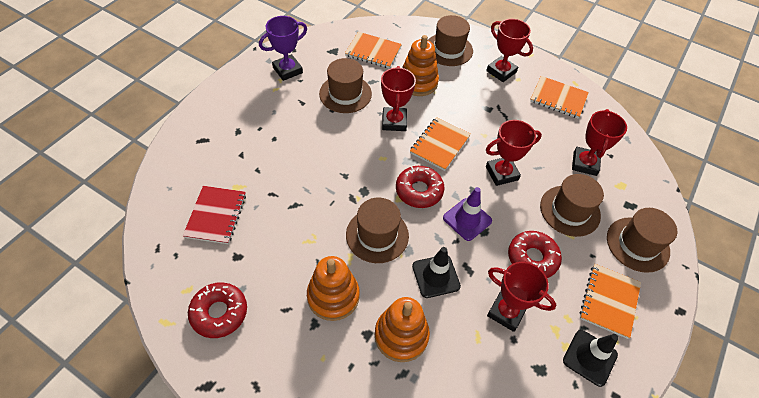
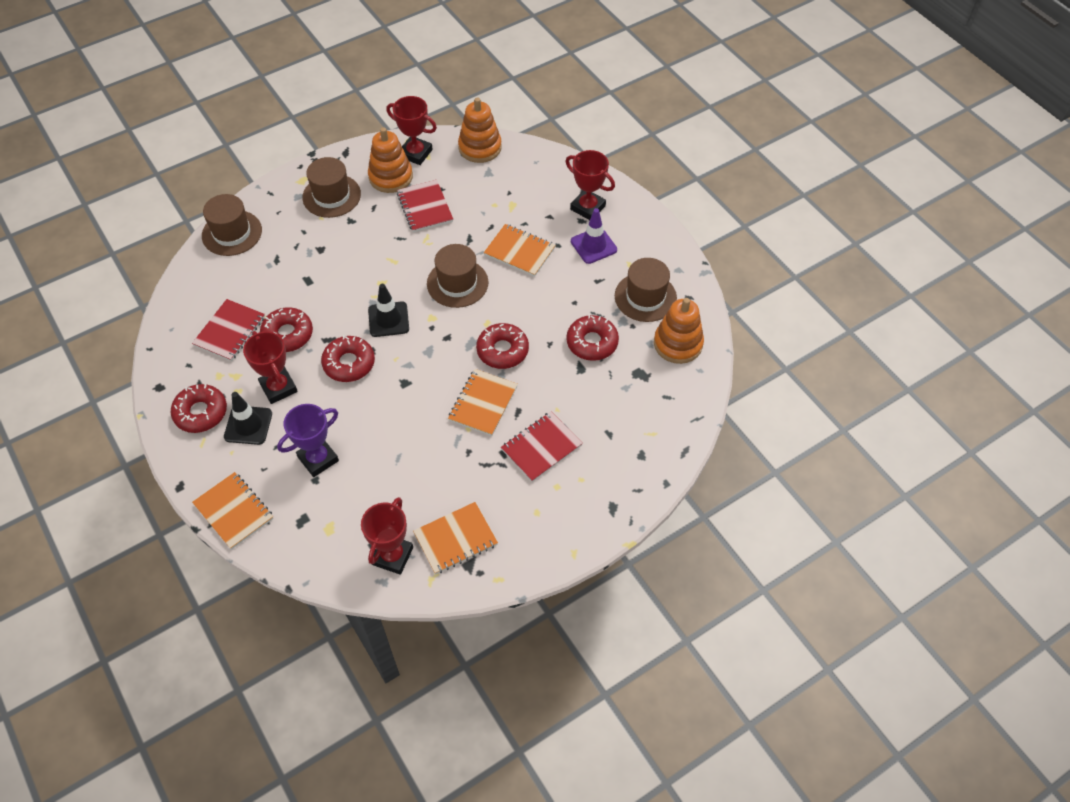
brown hat: [319,58,372,113] [346,198,409,263] [428,15,473,66] [540,174,604,237] [607,208,677,273] = 5 -> [202,194,262,256] [302,157,361,218] [427,244,488,308] [615,258,677,322] = 4
red donut: [188,282,247,338] [396,166,444,208] [508,231,562,278] = 3 -> [171,384,227,433] [260,307,313,352] [321,335,375,382] [476,323,529,369] [566,315,619,361] = 5
red notebook: [183,186,246,244] = 1 -> [192,299,265,361] [397,180,453,232] [501,412,583,482] = 3
red trophy: [381,66,416,131] [486,19,533,82] [486,120,542,186] [487,262,556,332] [572,109,627,176] = 5 -> [243,331,298,404] [361,497,413,575] [386,96,437,165] [565,150,615,220] = 4

